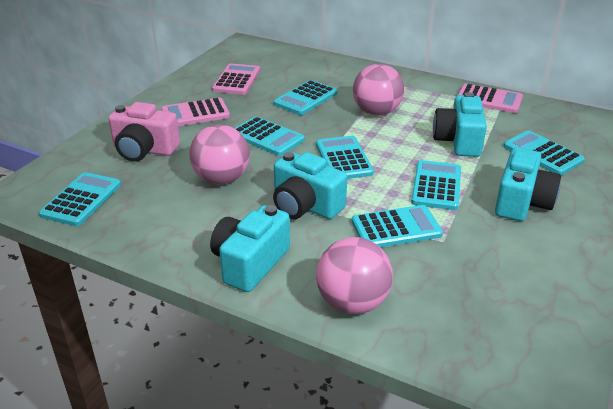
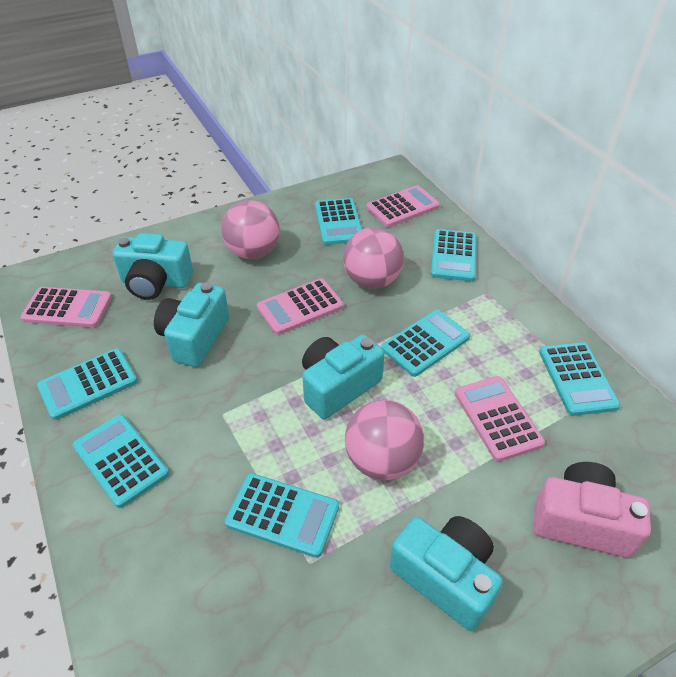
pink calculator: [161,97,230,126] [212,63,260,95] [458,84,523,113] = 3 -> [20,287,112,328] [257,279,344,335] [366,185,440,227] [455,376,545,462] = 4

